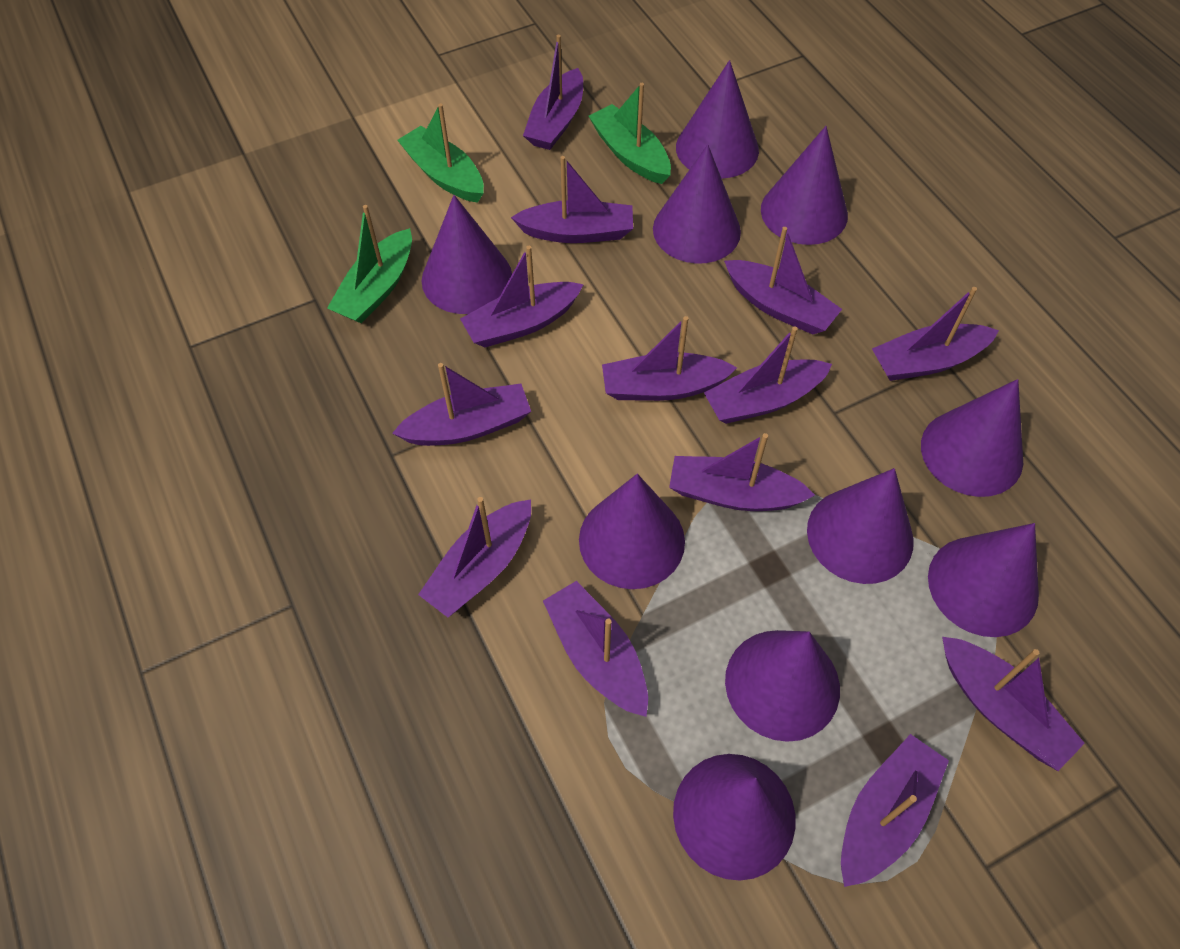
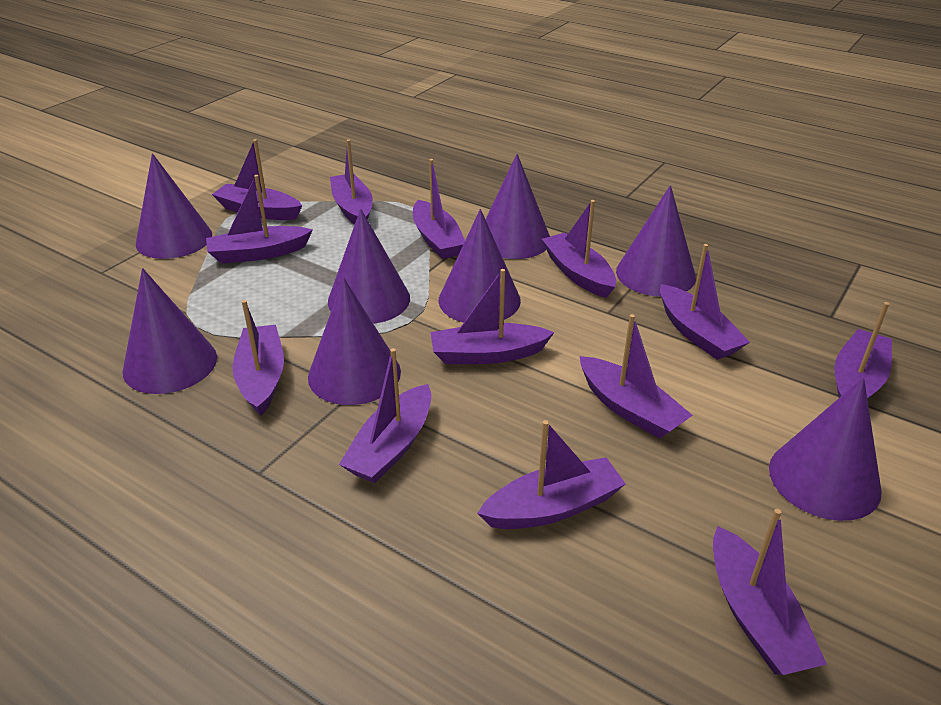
green boat: [327,205,412,323] [397,103,484,203] [589,83,671,184] = 3 -> none = 0
purple cone: [422,195,512,314] [579,474,685,589] [653,144,741,264] [673,754,795,881] [676,60,759,179] [725,630,840,742] [761,126,848,245] [807,468,914,584] [921,379,1023,497] [928,523,1039,637] = 10 -> [123,268,217,394] [136,153,212,259] [308,278,401,405] [328,209,410,324] [438,209,521,323] [485,154,550,259] [616,185,696,297] [769,377,882,521] = 8

